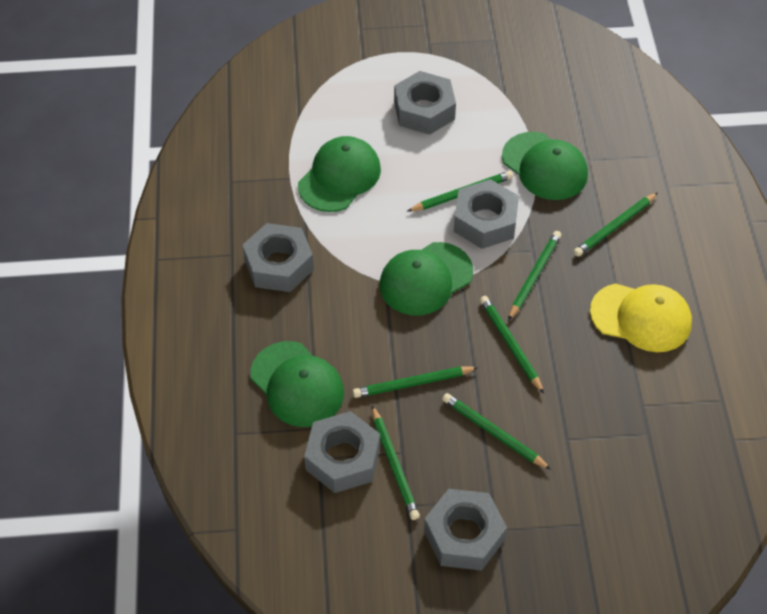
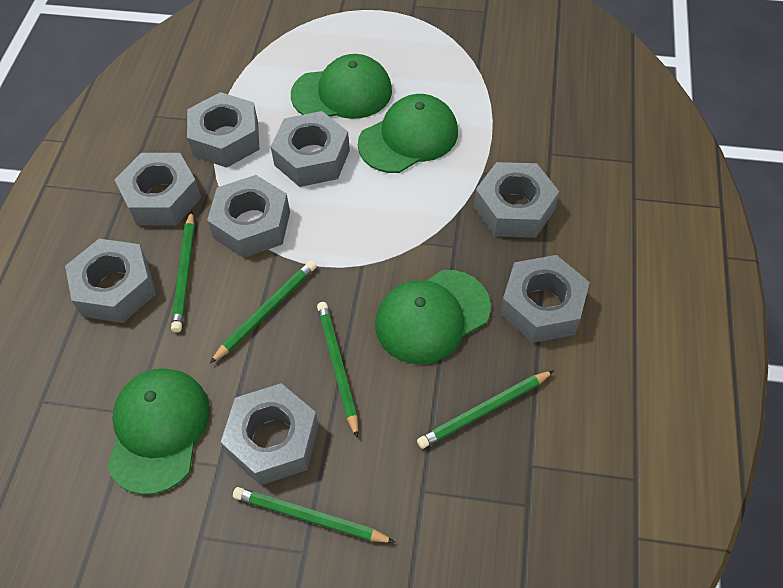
green pencil: [353,367,479,398] [372,405,420,520] [407,171,513,212] [442,393,551,470] [480,296,544,394] [508,231,561,321] [574,192,658,257] = 7 -> [171,211,195,332] [210,260,316,363] [233,487,395,543] [317,302,358,438] [417,370,554,449] = 5
grey nut: [242,223,314,292] [304,411,380,493] [394,71,456,135] [424,489,507,571] [454,179,519,249] = 5 -> [65,239,156,323] [115,153,201,225] [187,92,260,168] [207,175,290,258] [221,383,319,485] [271,111,350,187] [474,162,559,238] [500,255,590,343] = 8
yellow cap: [590,283,692,352] = 1 -> none = 0

